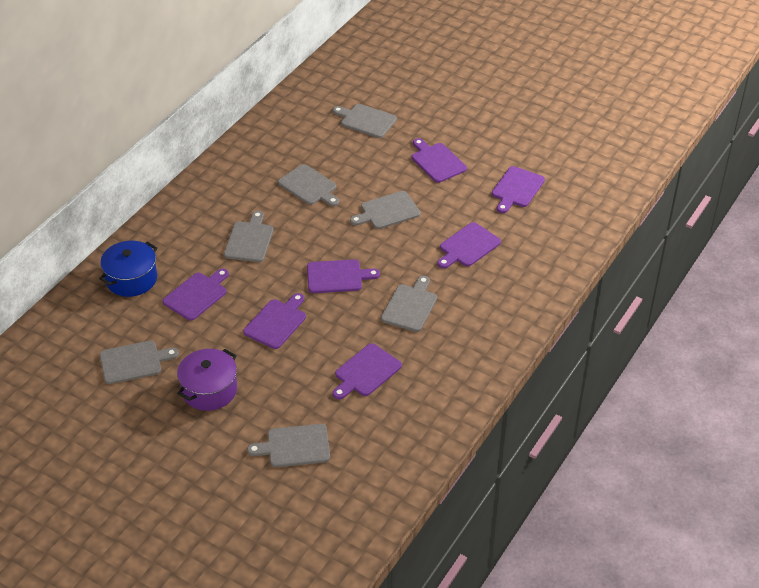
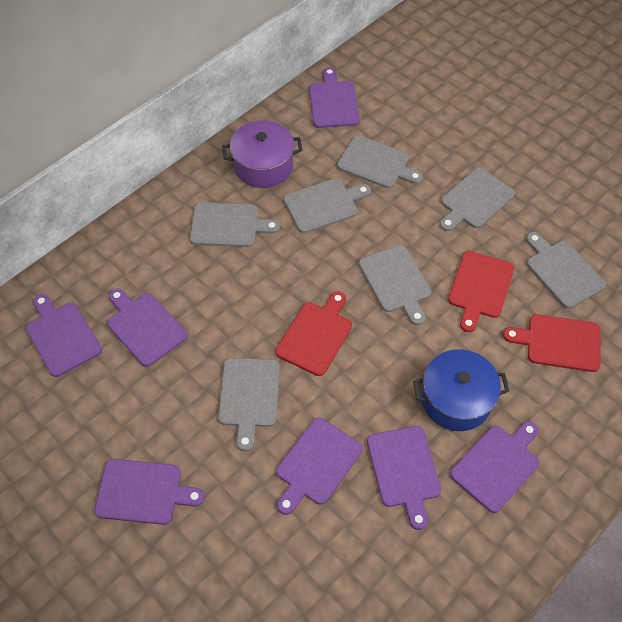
red cutting board: none = 0 -> [276,291,352,376] [448,251,514,332] [503,314,601,372] = 3

